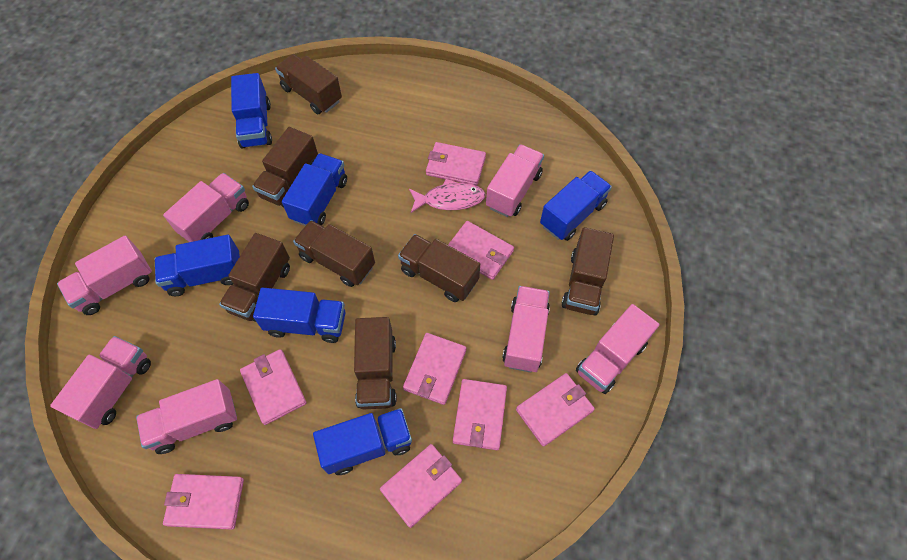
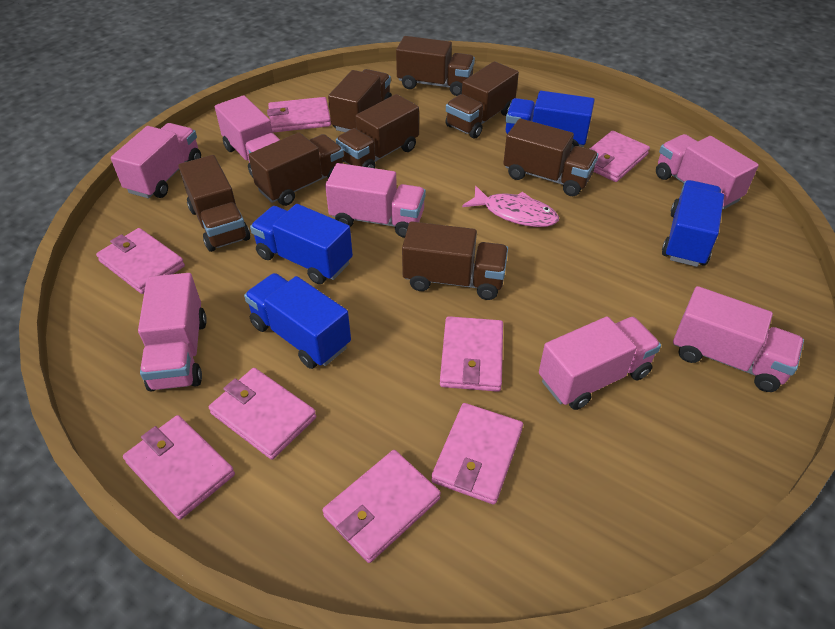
blue truck: [155,235,240,296] [231,73,272,149] [253,287,345,343] [282,153,347,226] [313,408,412,475] [540,171,612,241] = 6 -> [244,273,351,369] [250,204,353,284] [506,91,595,150] [662,180,724,267] = 4
brown truck: [219,233,290,322] [252,127,318,207] [275,54,342,114] [293,220,375,287] [354,317,397,409] [398,234,480,302] [562,227,614,315] = 7 -> [178,155,250,252] [248,132,344,206] [328,69,392,132] [336,94,419,168] [396,36,475,96] [402,221,508,300] [445,61,519,139] [503,118,599,196] = 8

